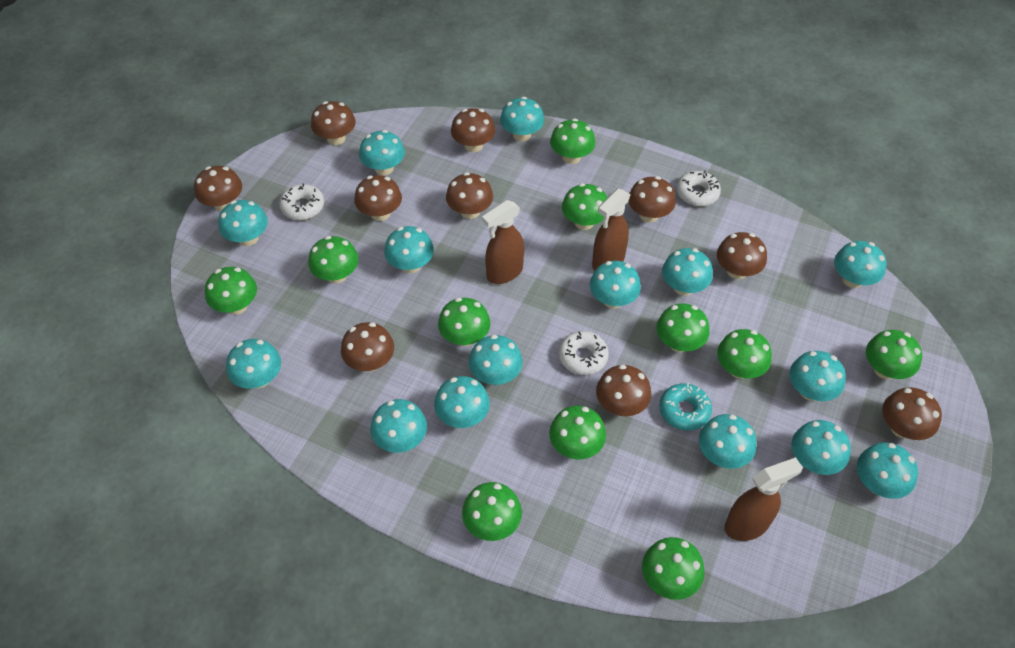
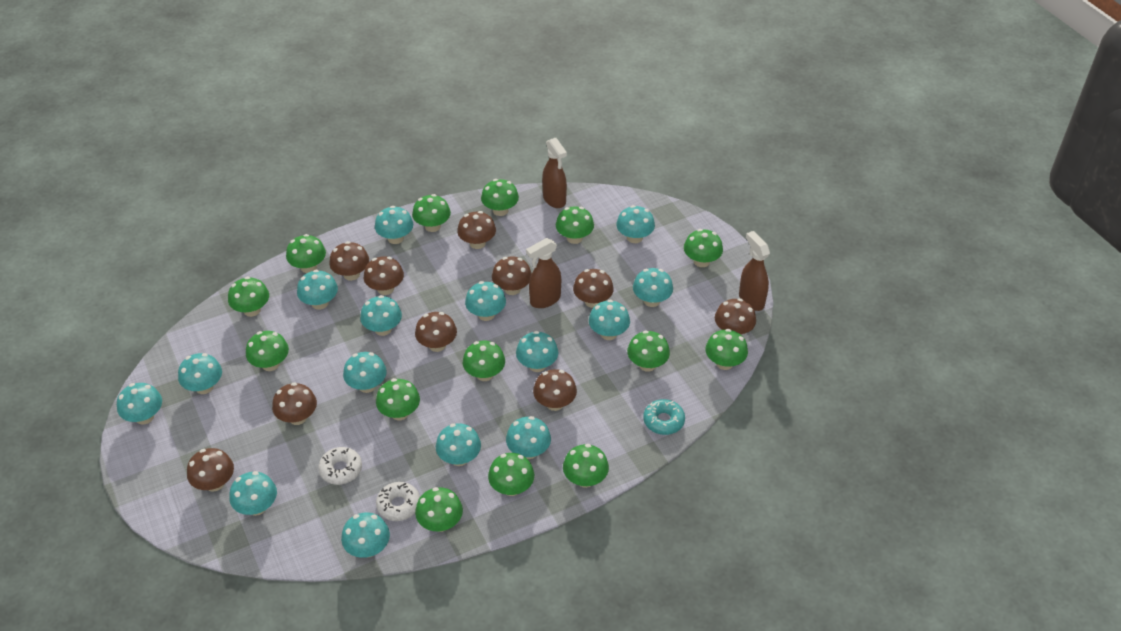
green mushroom: [205,267,257,315] [308,236,359,284] [438,298,490,346] [462,482,522,541] [549,406,606,459] [550,119,595,164] [562,183,607,230] [642,537,704,600] [657,303,709,352] [717,329,772,379] [866,330,922,379] = 11 -> [228,277,269,317] [246,331,289,371] [286,234,326,273] [376,378,420,420] [412,194,451,232] [415,487,463,532] [463,341,505,381] [481,179,519,216] [488,453,534,496] [556,206,594,244] [563,444,609,488] [627,330,670,372] [684,229,723,267] [705,329,748,370] = 14
white donut: [279,184,324,220] [559,331,609,375] [676,170,721,206] = 3 -> [318,447,362,485] [376,482,420,521] = 2

